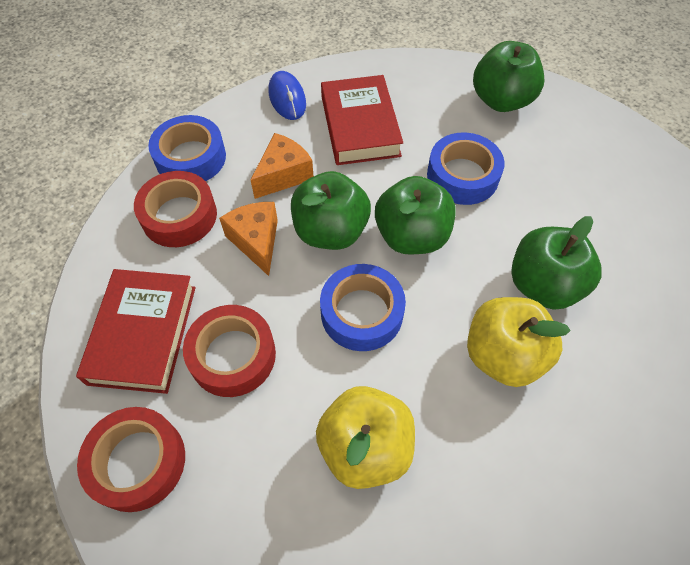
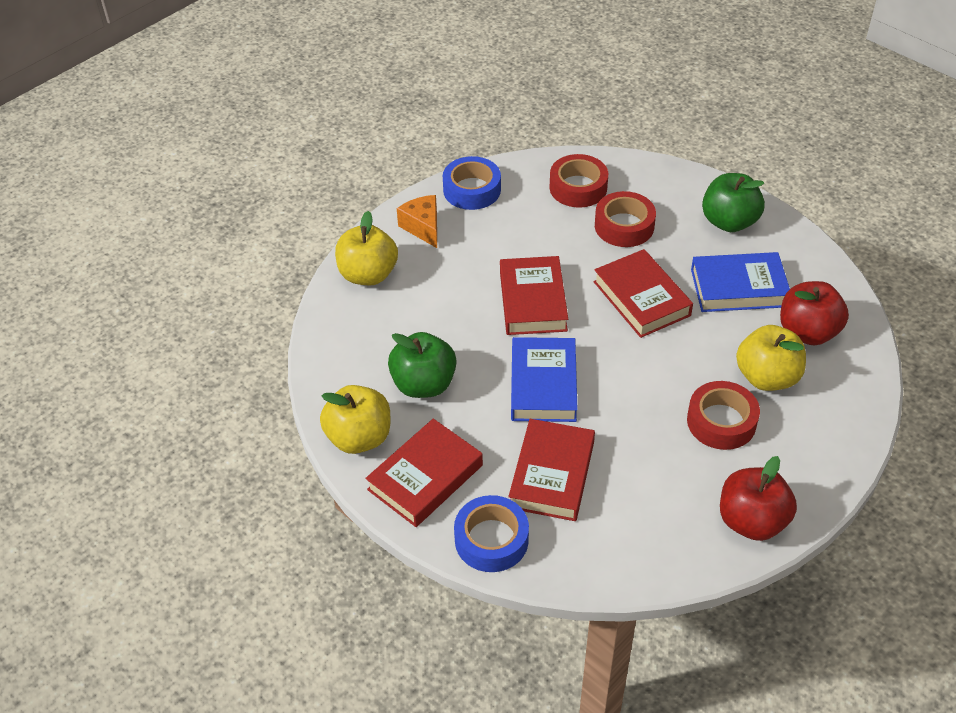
blue book: none = 0 -> [511,337,578,422] [691,252,790,312] = 2
blue mouse: [268,71,306,120] = 1 -> none = 0
blue tape: [148,115,226,181] [320,264,406,351] [427,132,505,205] = 3 -> [443,156,501,210] [454,495,529,572] = 2
green apple: [291,171,371,250] [375,176,456,255] [473,41,544,112] [511,216,602,310] = 4 -> [388,332,457,398] [702,173,765,232] = 2
orange cheese: [219,202,278,276] [251,133,314,199] = 2 -> [397,195,437,248] = 1
red apple: none = 0 -> [720,456,797,541] [780,281,849,345] = 2
red book: [76,269,196,394] [321,75,403,165] = 2 -> [365,419,483,527] [500,256,568,335] [508,419,595,521] [593,249,693,338] = 4
yellow apple: [316,386,415,489] [467,297,571,387] = 2 -> [320,385,390,454] [335,211,398,285] [736,325,806,391] = 3

